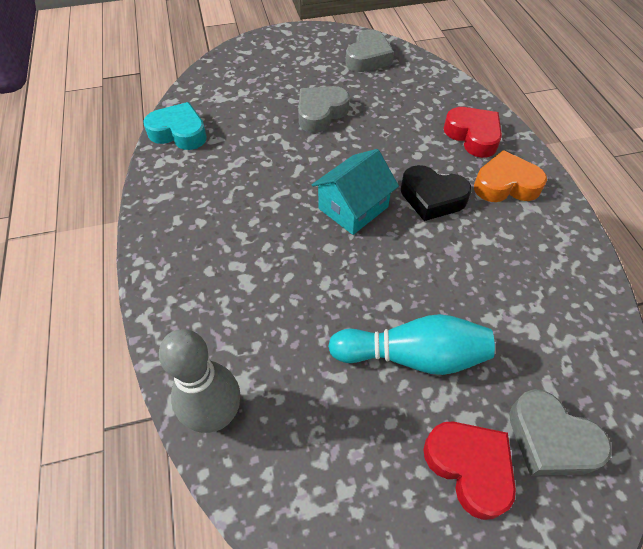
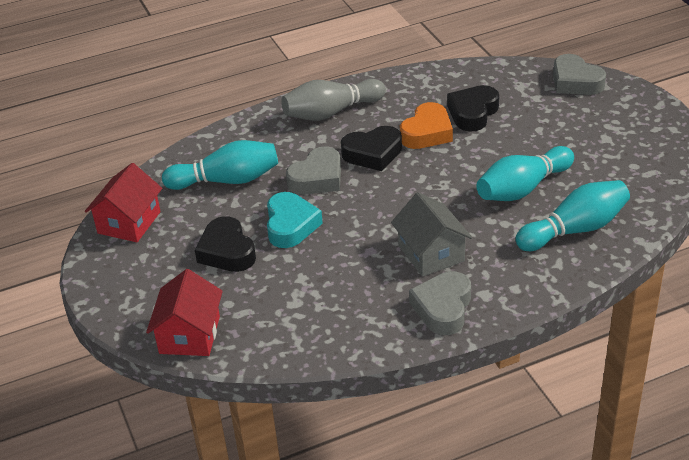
black heart: [401,165,472,221] = 1 -> [195,216,256,272] [341,126,402,171] [447,85,499,131] = 3
grey house: none = 0 -> [391,192,472,277] = 1
red heart: [423,422,516,520] [444,107,502,158] = 2 -> none = 0
red house: none = 0 -> [85,163,162,242] [146,269,223,356] = 2
turquoise bowling pin: [328,314,495,375] = 1 -> [162,140,278,190] [476,146,574,201] [515,180,630,251] = 3
turquoise house: [312,149,399,235] = 1 -> none = 0

